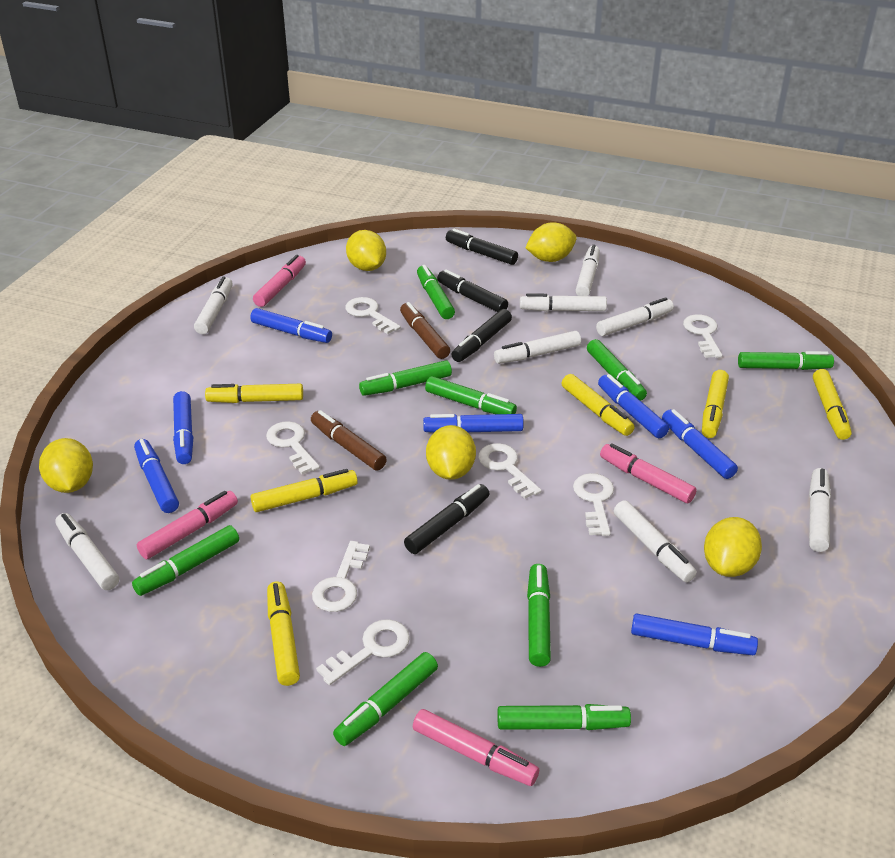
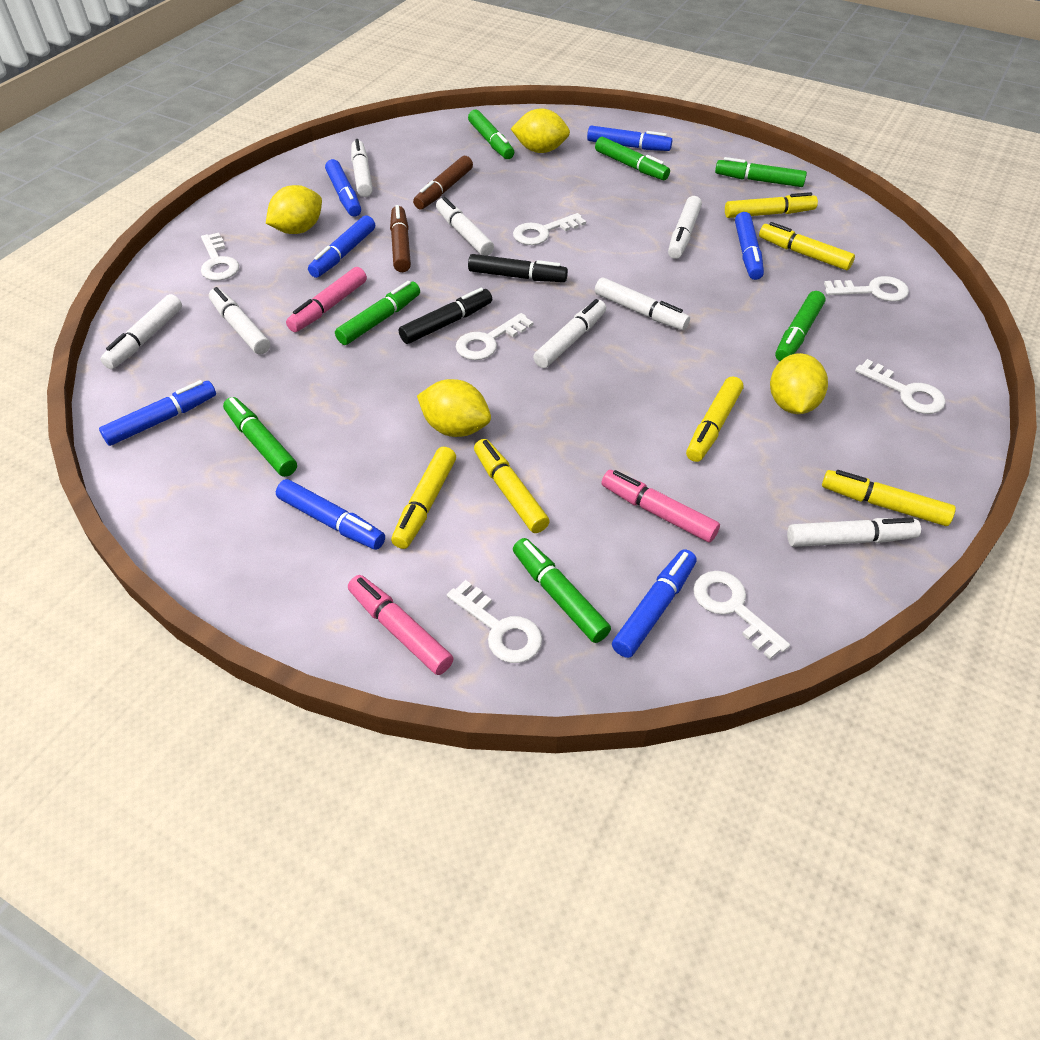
black marker: [404,484,489,554] [437,269,508,312] [446,229,518,265] [451,309,512,362] = 4 -> [399,288,492,344] [468,254,568,282] = 2
green marker: [132,525,239,596] [333,652,438,746] [359,360,452,396] [417,265,455,319] [425,376,517,414] [497,704,631,730] [527,564,551,667] [587,339,647,401] [738,351,834,370] = 9 -> [223,397,297,477] [335,281,420,345] [468,110,514,159] [513,538,611,643] [595,137,670,180] [715,157,807,187] [775,291,825,361] = 7
pink marker: [137,491,238,559] [253,255,306,307] [413,709,539,786] [600,443,697,503] = 4 -> [286,267,367,332] [348,575,454,675] [601,470,720,542] = 3
yellow lemon: [39,438,93,493] [346,230,386,271] [426,425,476,480] [525,222,577,262] [704,517,762,577] = 5 -> [266,185,322,234] [417,379,491,437] [511,108,570,153] [770,353,828,414] = 4

